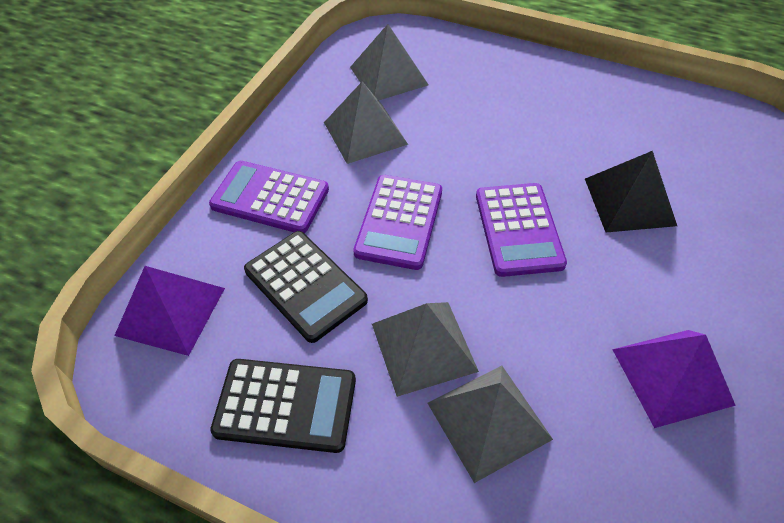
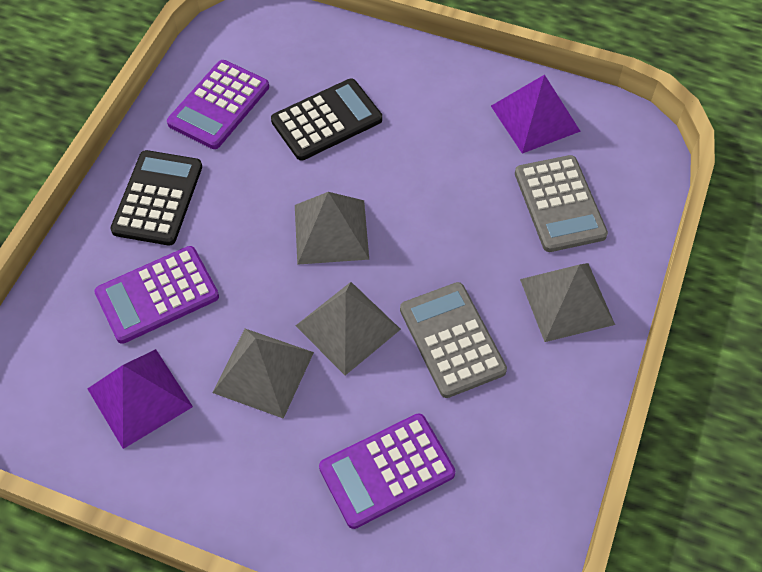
black pyramid: [585,151,677,232] = 1 -> none = 0
grey calculator: none = 0 -> [400,282,507,398] [515,155,608,252] = 2

